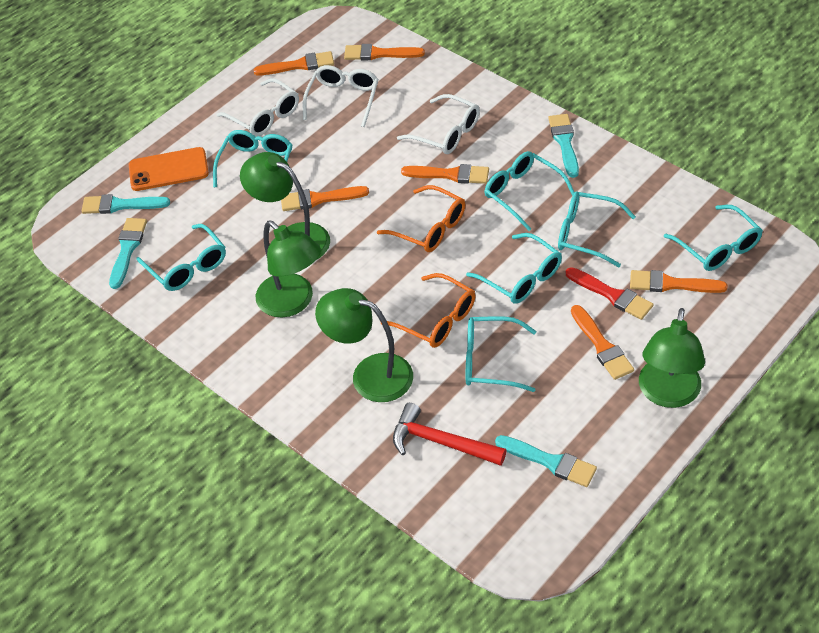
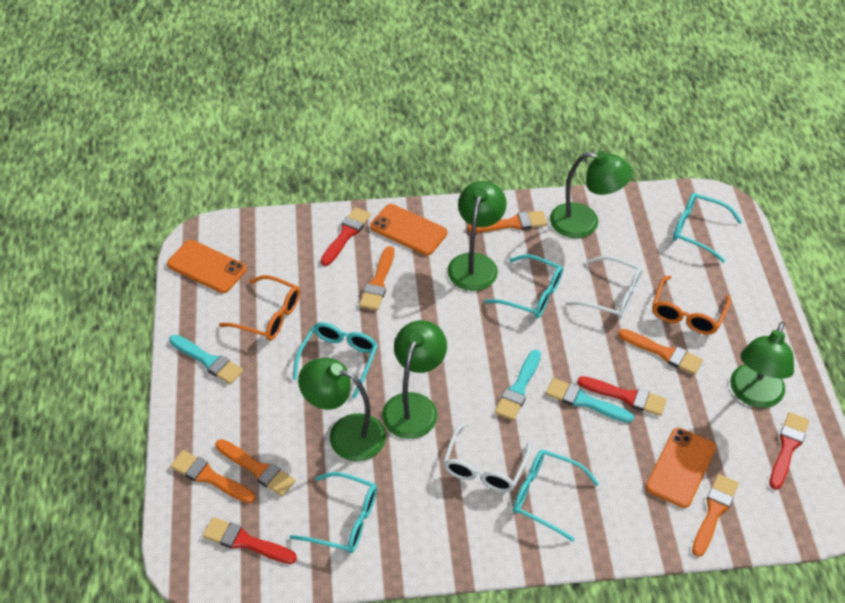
green lamp: [240,152,330,260] [256,221,321,317] [315,288,413,402] [639,308,705,408] = 4 -> [298,358,386,461] [382,320,447,439] [447,181,507,291] [550,151,633,238] [730,322,794,408] = 5
orange phone: [129,147,209,191] = 1 -> [167,240,247,293] [370,204,447,255] [646,427,716,508] = 3
red brush: [566,267,653,320] = 1 -> [203,517,297,564] [321,207,371,266] [577,376,667,416] [769,412,809,490] = 4
red hammer: [393,403,507,466] = 1 -> none = 0
turquoise brush: [82,194,170,214] [109,218,147,289] [495,435,597,487] [548,114,579,178] = 4 -> [169,334,243,384] [495,350,541,420] [546,378,634,423] = 3
turquoise glasses: [137,224,226,291] [213,130,292,187] [466,233,562,304] [466,316,536,392] [485,151,574,231] [558,191,636,267] [664,205,763,271] = 7 -> [290,472,377,553] [293,322,378,399] [485,254,563,318] [513,449,599,542] [673,193,742,263] = 5
white glasses: [216,78,299,136] [303,65,378,127] [397,94,480,154] = 3 -> [443,422,531,492] [566,256,642,319] = 2

